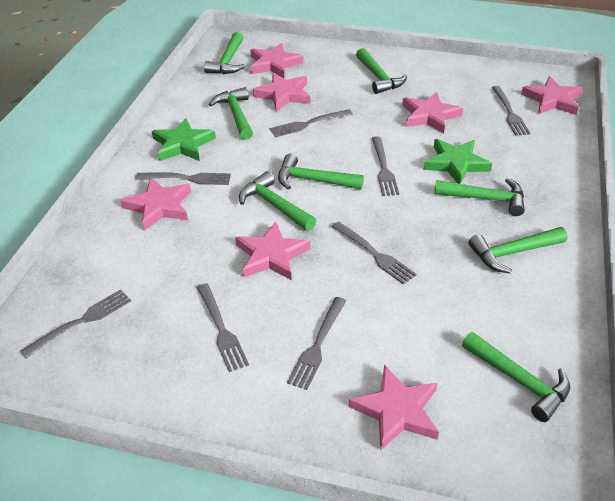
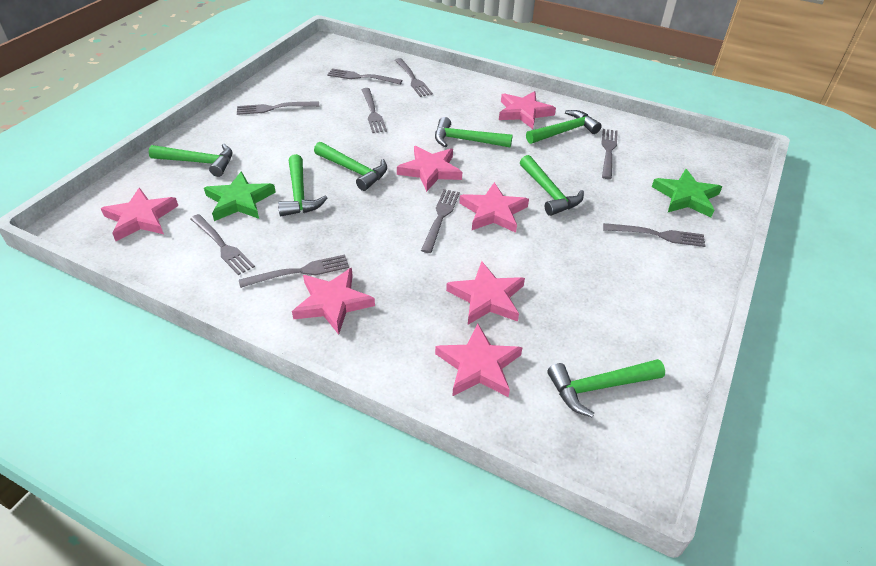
green hammer: [204,32,245,74] [209,87,253,140] [239,171,316,231] [278,154,364,190] [356,48,407,94] [434,178,525,216] [462,332,570,422] [469,227,567,274] = 8 -> [148,144,233,177] [278,154,327,216] [314,142,387,191] [435,117,513,148] [520,155,584,216] [526,110,602,144] [547,359,665,417] = 7
grey fork: [20,289,131,358] [136,172,231,185] [197,283,249,372] [270,110,353,137] [287,297,346,390] [331,221,417,285] [372,136,399,196] [492,86,530,136] = 8 -> [190,214,255,275] [237,101,319,115] [239,255,349,288] [327,69,402,84] [362,88,387,133] [395,58,433,97] [421,189,460,253] [601,129,618,179] [603,223,706,247] = 9

